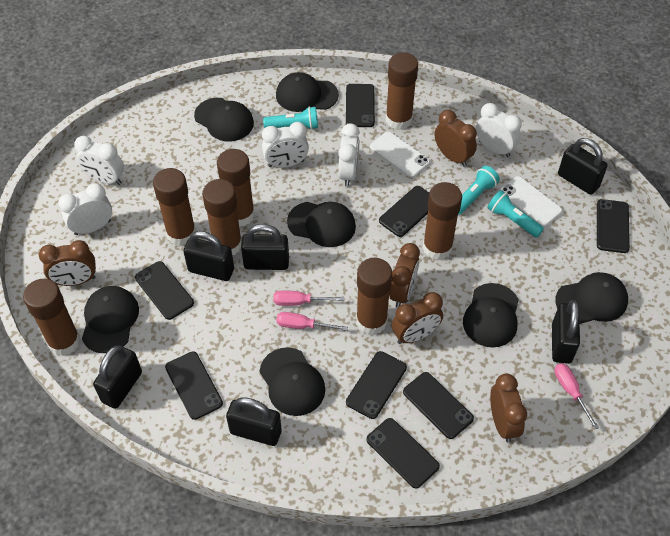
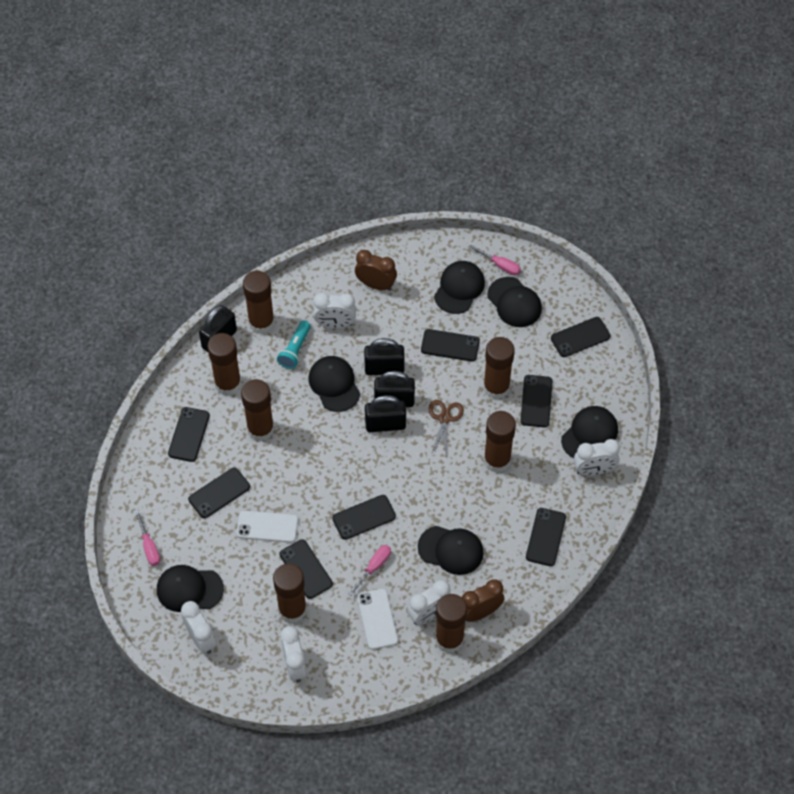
black cap: [82,286,139,353] [194,98,254,141] [259,347,325,416] [276,72,339,112] [287,202,356,247] [463,283,519,348] [555,272,628,324] = 7 -> [157,565,224,612] [309,356,360,412] [418,526,484,575] [434,261,485,314] [487,277,542,327] [561,406,618,458] = 6
black padlock: [93,346,142,409] [183,231,234,281] [226,397,282,446] [241,224,289,270] [552,300,580,364] [558,138,608,195] = 6 -> [199,305,237,352] [364,338,405,375] [365,395,406,432] [374,371,415,407] = 4
brown clock: [39,240,96,286] [389,243,420,308] [392,292,443,344] [434,110,477,167] [490,374,527,442] = 5 -> [355,250,397,291] [462,579,504,622] = 2
brown scissors: none = 0 -> [429,400,464,457] = 1
turquoise flashlight: [263,106,318,130] [458,166,500,215] [487,190,544,238] = 3 -> [277,321,311,369] = 1

